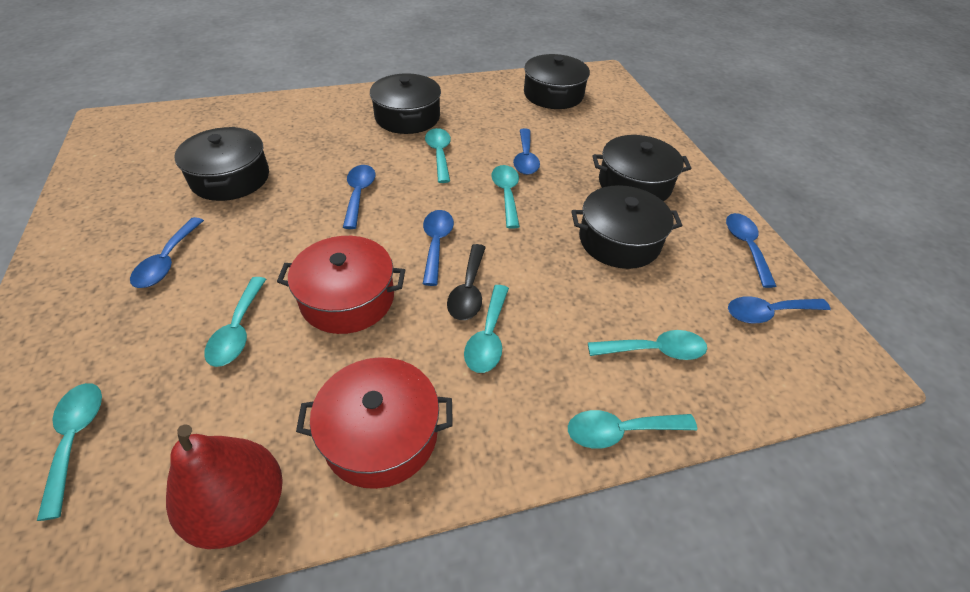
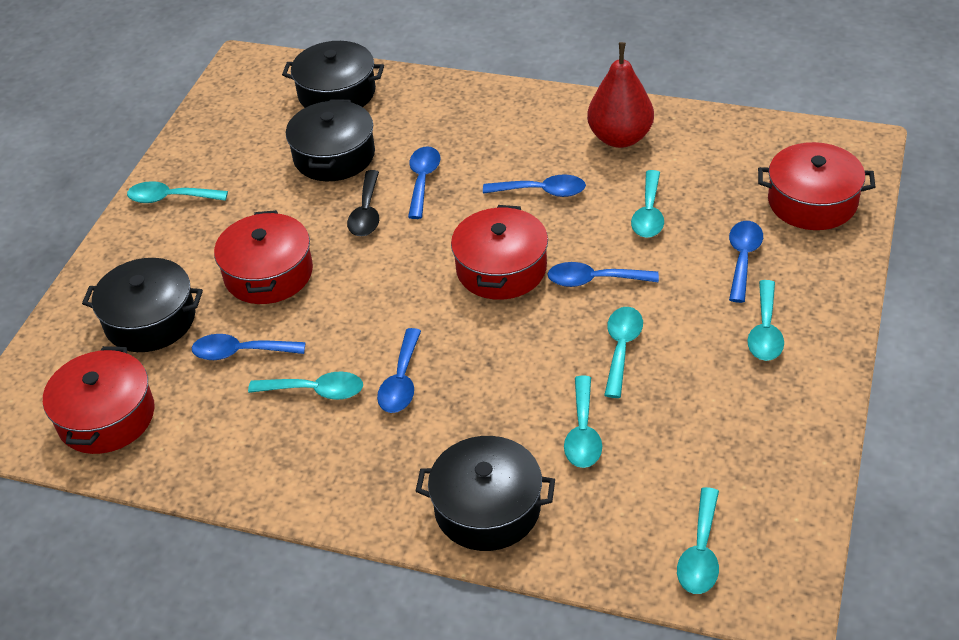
black pot: [174,127,269,201] [370,73,441,134] [524,54,590,109] [571,185,682,269] [592,135,691,201] = 5 -> [82,258,203,352] [282,41,384,108] [286,99,375,181] [416,436,555,551] = 4
red pot: [277,236,405,334] [296,357,453,489] = 2 -> [43,346,155,454] [214,210,313,304] [451,205,548,300] [758,142,875,230] = 4

